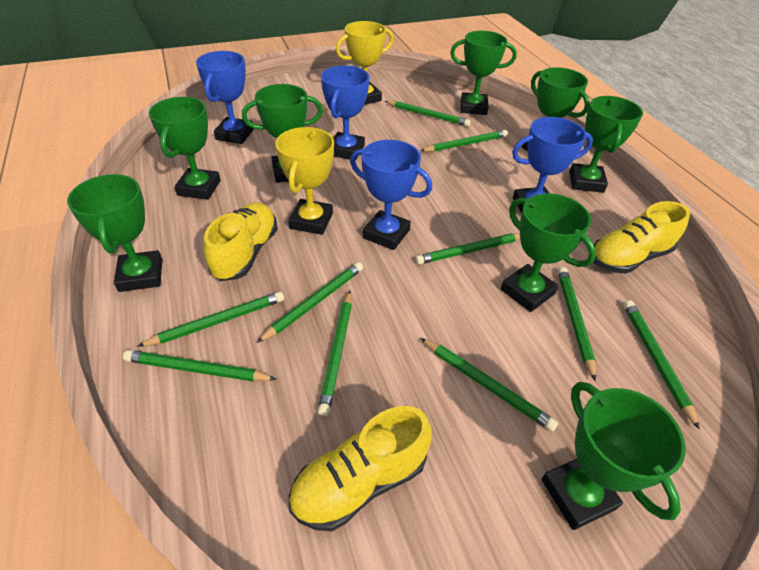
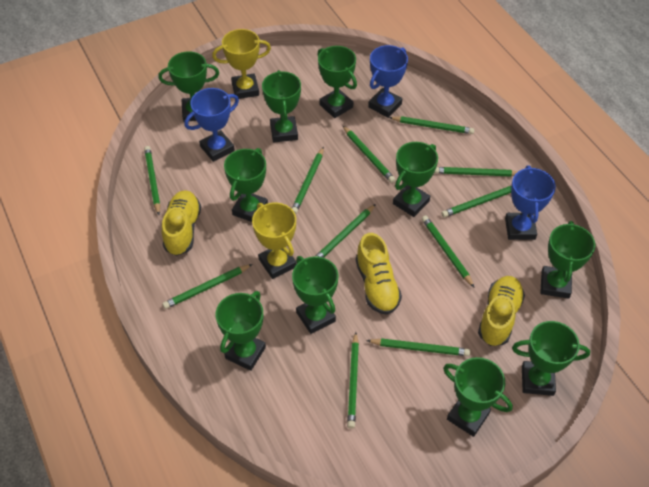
blue trophy: [196,51,254,144] [321,66,369,161] [350,140,432,250] [512,117,593,213] = 4 -> [184,88,239,162] [368,45,408,118] [505,165,556,240] = 3
green pencil: [123,350,276,382] [137,292,284,347] [257,262,363,343] [318,291,352,416] [385,101,471,127] [415,233,520,265] [420,130,508,152] [421,338,558,432] [558,267,596,381] [623,300,700,430] = 10 -> [144,146,160,215] [162,264,252,309] [292,147,324,214] [315,204,376,258] [342,125,395,183] [347,332,359,429] [366,338,470,356] [389,116,474,134] [422,215,475,288] [434,167,517,177] [441,186,511,217] = 11
green trophy: [67,174,163,292] [149,97,221,200] [242,84,323,183] [450,31,517,115] [501,193,596,312] [522,67,590,151] [541,382,685,530] [569,96,643,193] = 8 -> [158,51,219,122] [216,291,266,371] [224,148,268,222] [262,70,301,142] [292,256,338,334] [317,46,357,118] [393,142,438,217] [443,357,513,437] [512,321,590,396] [540,221,596,299] = 10

